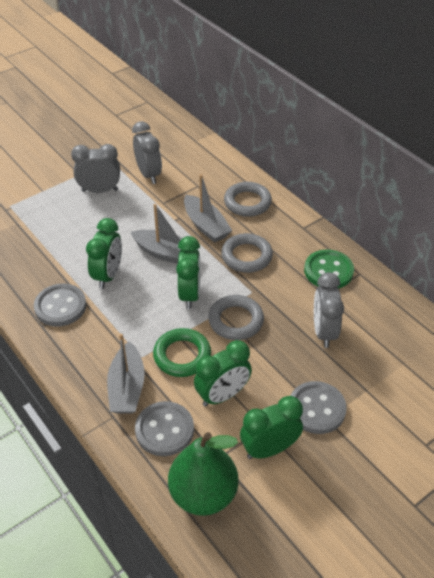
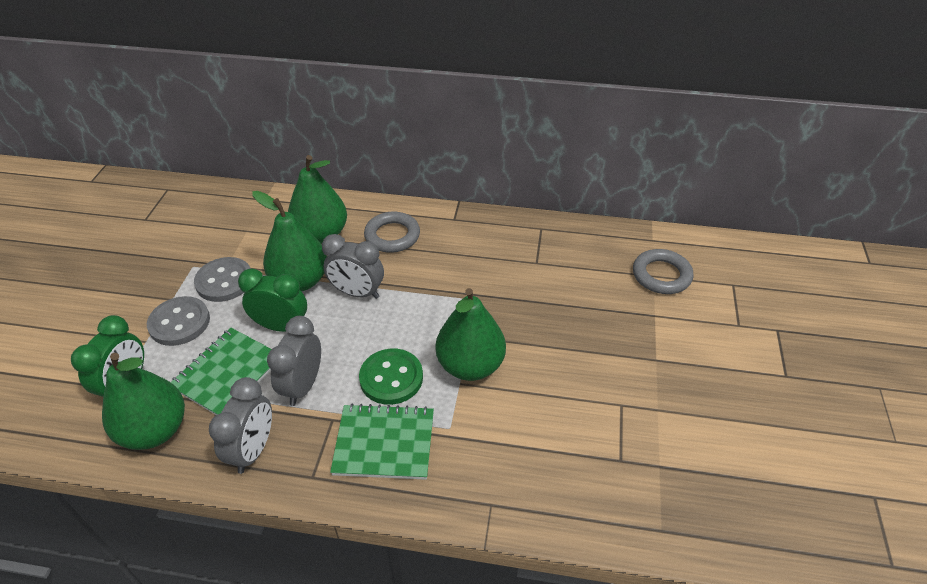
green clock: [86,218,122,289] [176,236,200,309] [194,340,252,407] [240,396,303,459] = 4 -> [71,315,144,397] [238,268,307,332] = 2
green notebook: none = 0 -> [171,328,272,415] [330,403,434,480] = 2
green pear: [168,432,238,516] = 1 -> [102,353,185,450] [252,191,327,291] [288,155,347,244] [436,288,506,381] = 4
green ring: [153,328,211,377] = 1 -> none = 0
grey boat: [107,334,145,414] [131,204,198,264] [184,174,232,243] = 3 -> none = 0
grey button: [34,284,86,327] [135,401,194,456] [290,381,347,434] = 3 -> [147,296,210,346] [194,257,251,302] = 2
grey ring: [208,295,264,340] [221,233,273,273] [224,182,272,217] = 3 -> [364,212,420,253] [633,249,694,294] = 2

